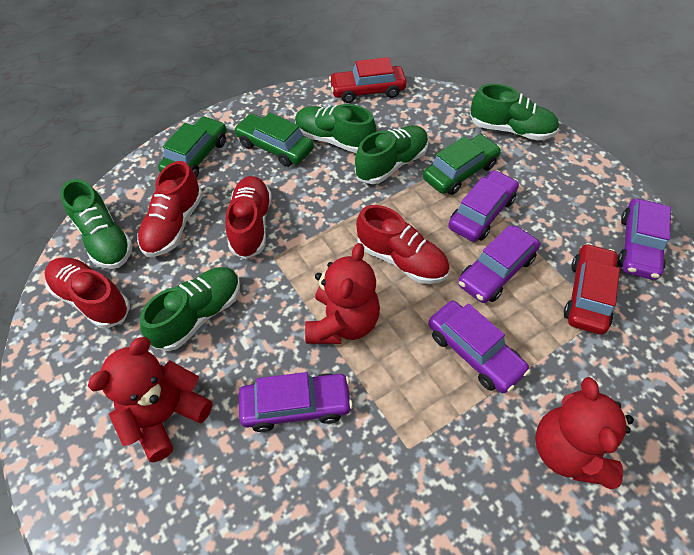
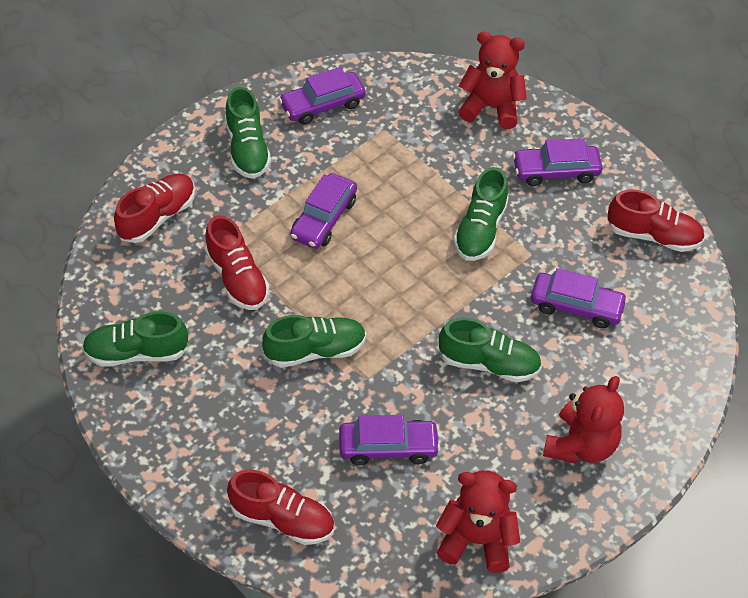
green car: [158,116,226,178] [234,112,314,167] [423,134,501,195] = 3 -> none = 0
red car: [329,57,407,103] [564,243,620,335] = 2 -> none = 0

